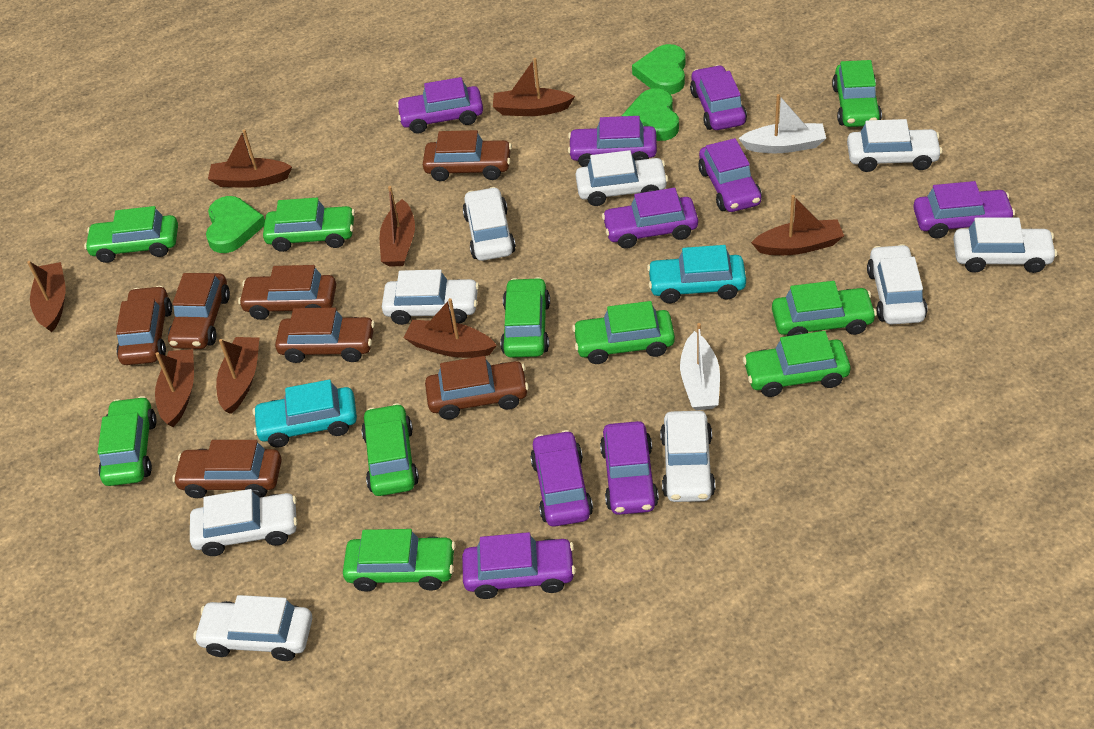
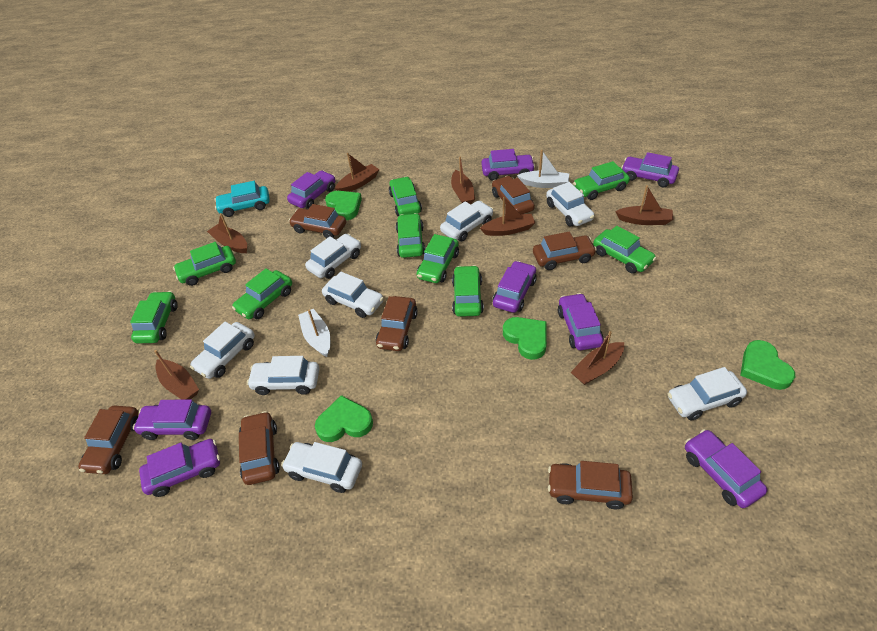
brown boat: [27,261,66,332] [155,349,194,427] [208,130,292,188] [216,337,259,414] [380,186,415,267] [404,298,497,358] [493,58,575,116] [751,195,844,255] = 8 -> [154,350,199,400] [207,213,247,253] [335,153,379,192] [451,156,475,204] [480,197,535,236] [571,331,624,385] [615,185,674,225] = 7
green car: [84,206,178,263] [98,396,157,486] [263,198,355,252] [343,529,456,592] [361,403,419,496] [500,277,550,358] [572,301,675,364] [743,331,851,397] [772,281,877,336] [832,60,882,127] = 10 -> [130,291,177,344] [173,242,236,286] [232,268,292,319] [389,177,422,216] [396,213,425,258] [417,234,459,283] [452,265,484,317] [573,161,630,200] [593,226,656,274] = 9
green heart: [206,196,265,253] [622,88,679,141] [632,44,686,94] = 3 -> [315,395,373,442] [325,191,362,220] [503,317,547,360] [740,340,795,390] = 4
purple car: [396,77,483,133] [462,532,576,599] [530,430,593,527] [568,116,657,167] [600,421,659,515] [602,188,698,249] [690,65,747,130] [698,138,762,212] [913,181,1015,238] = 9 -> [133,400,211,440] [139,439,220,497] [287,170,336,209] [481,149,535,180] [492,261,537,313] [558,293,603,350] [621,152,679,187] [685,429,768,508] = 8
turquoise car: [253,380,357,448] [647,245,746,303] = 2 -> [215,181,270,217] = 1
white car: [190,489,298,556] [193,595,312,661] [382,270,479,325] [463,187,516,261] [575,150,668,206] [660,411,715,502] [847,119,942,172] [867,244,928,325] [953,218,1057,273] = 9 -> [190,322,255,379] [247,356,320,395] [281,442,362,493] [305,234,361,279] [322,272,384,318] [440,201,493,242] [546,182,595,227] [668,367,747,421] = 8

